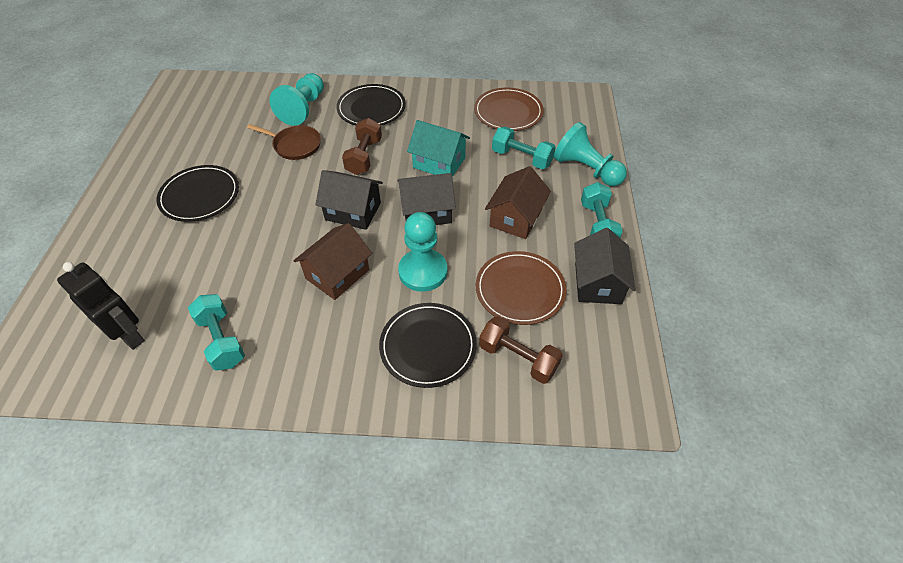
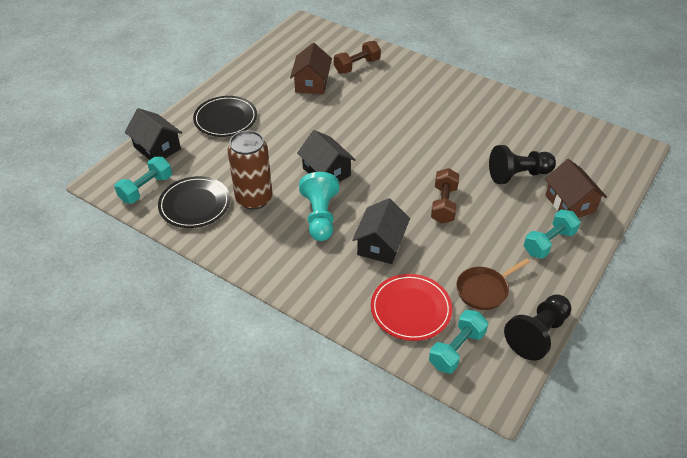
black pawn: none = 0 -> [489,145,556,184] [504,294,571,361] = 2
black plate: [156,165,239,222] [336,84,406,125] [379,303,477,388] = 3 -> [158,176,230,228] [193,96,257,137] = 2
black robot: [57,262,145,350] = 1 -> none = 0
brown can: none = 0 -> [227,130,272,210] = 1
brown plate: [474,87,544,131] [476,251,566,325] = 2 -> none = 0
red plate: none = 0 -> [371,274,452,341] = 1
turquoise house: [407,120,470,177] = 1 -> none = 0
turquoise pawn: [269,73,324,126] [398,212,447,292] [554,122,627,186] = 3 -> [299,172,339,241] = 1

